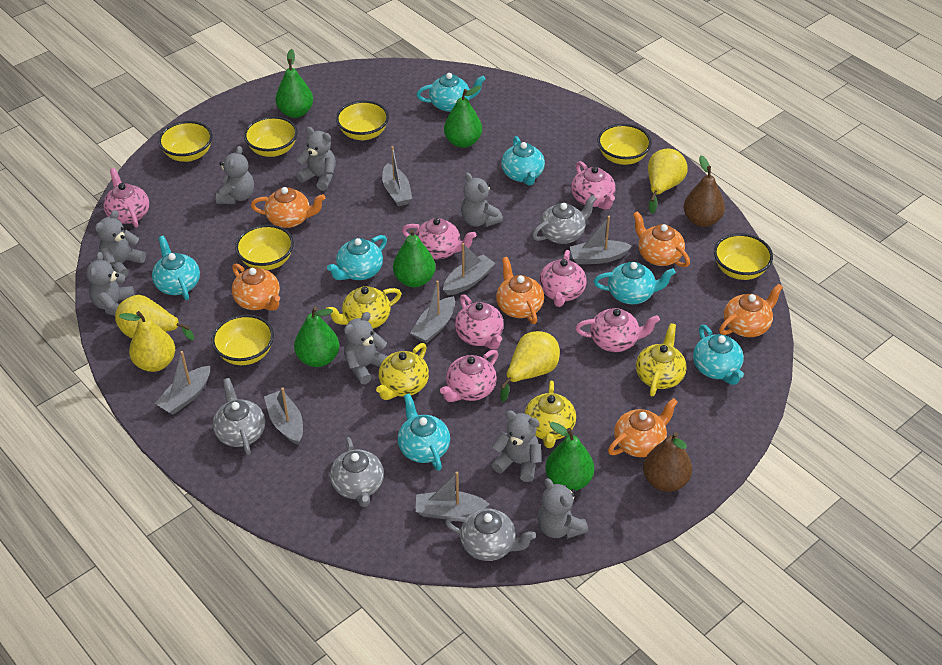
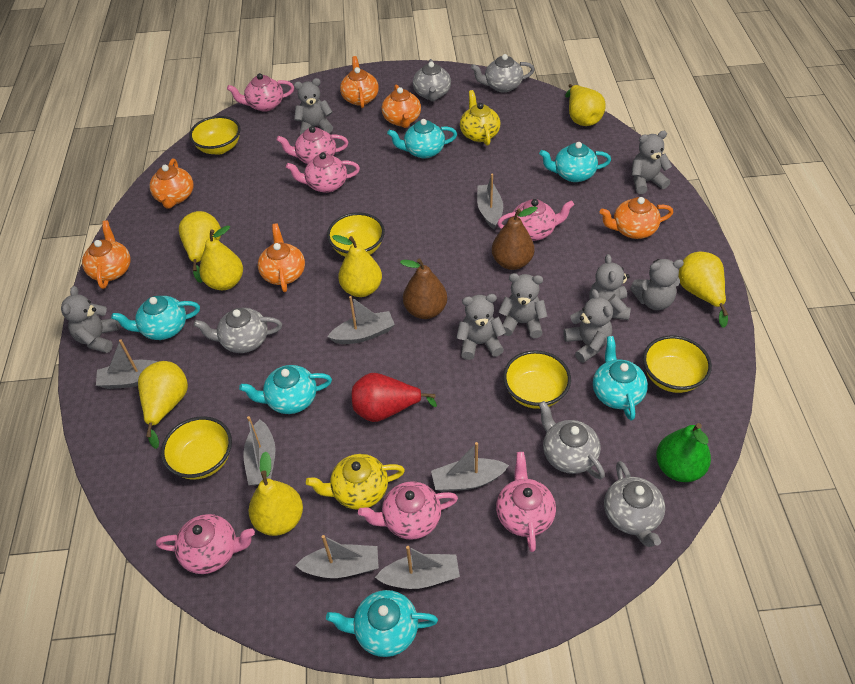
green pear: [275,49,313,118] [294,307,339,367] [393,229,436,287] [444,86,482,148] [545,422,594,491] = 5 -> [656,423,711,482] = 1
grey teapot: [213,378,265,455] [330,437,384,507] [445,509,536,561] [532,195,597,244] = 4 -> [194,308,282,353] [413,59,451,101] [471,54,535,93] [539,401,605,479] [604,461,665,547] = 5
red pear: none = 0 -> [352,373,437,422] = 1
turquoise teapot: [152,236,200,300] [327,235,387,280] [398,393,450,471] [416,73,486,112] [501,136,545,185] [594,262,676,304] [693,325,744,385] = 7 -> [111,296,200,340] [239,365,332,414] [326,590,438,657] [387,119,457,159] [539,142,611,182] [593,336,648,420] = 6
yellow bowl: [158,121,213,162] [211,314,274,365] [235,225,294,270] [244,116,298,157] [336,100,389,140] [597,124,652,165] [714,233,773,280] = 7 -> [161,416,232,480] [189,116,241,155] [327,213,385,257] [503,350,571,409] [643,336,712,393] = 5
yellow pear: [115,295,194,340] [119,311,175,372] [500,331,560,402] [648,149,687,214] = 4 -> [138,361,188,449] [179,211,221,283] [199,226,243,290] [249,451,303,536] [332,235,382,297] [565,84,606,126] [678,251,728,328] = 7
yellow teapot: [326,286,402,329] [376,343,429,400] [525,381,576,448] [636,323,687,397] = 4 -> [306,454,405,510] [460,90,500,145] = 2

